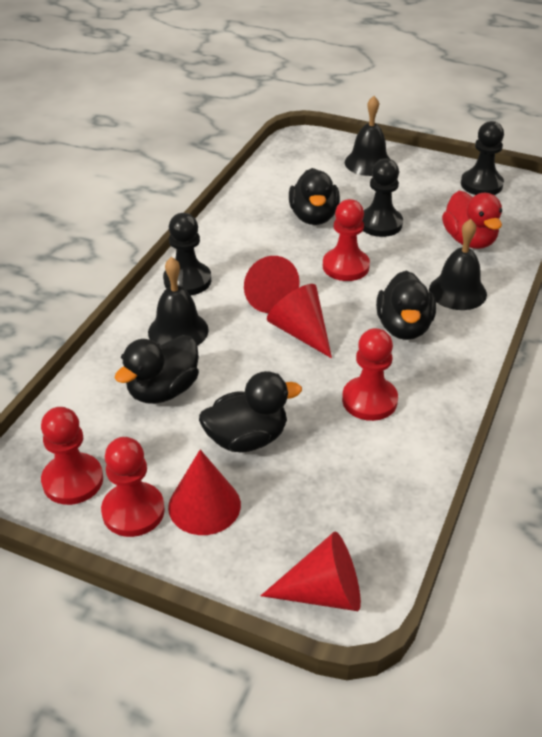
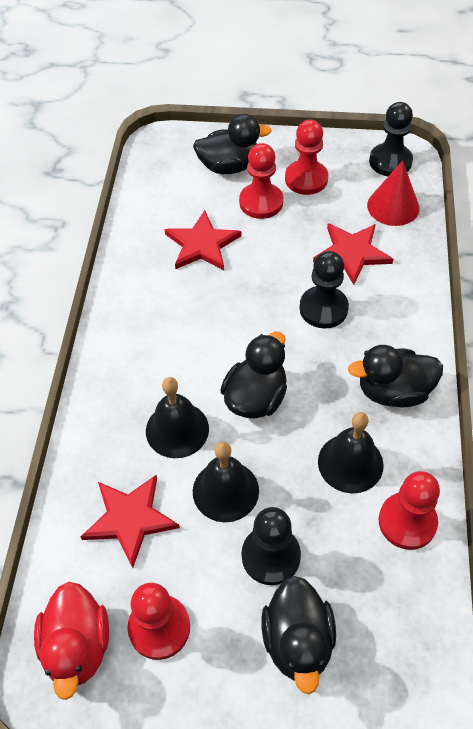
red cone: [168,449,241,535] [244,256,300,313] [261,532,361,611] [267,284,332,358] = 4 -> [367,161,420,226] = 1
red star: none = 0 -> [81,475,180,568] [164,210,241,270] [313,223,393,285] = 3

